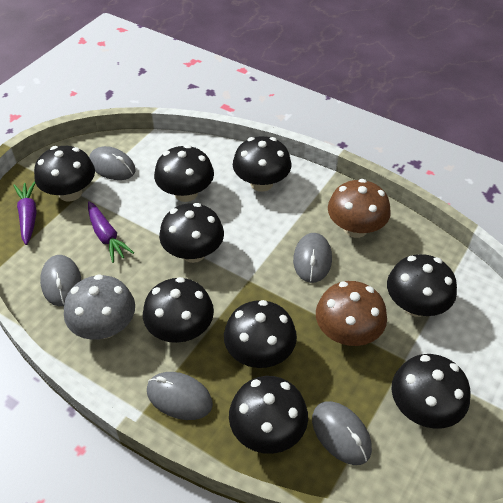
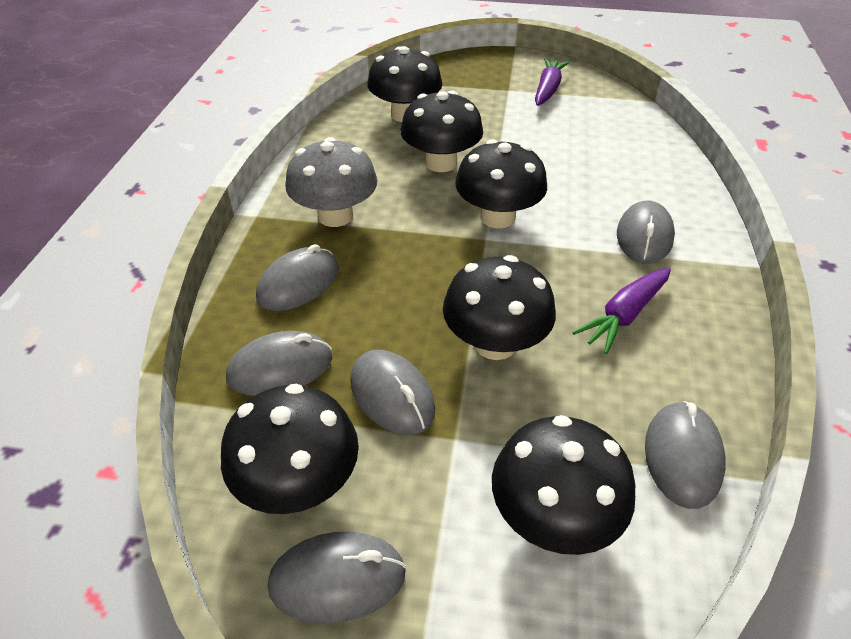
black mushroom: [34,146,95,202] [143,277,214,343] [154,145,214,202] [159,203,224,263] [224,300,297,368] [229,376,308,454] [233,136,291,192] [387,254,457,317] [392,354,470,429] = 9 -> [221,383,359,514] [367,46,442,122] [400,91,483,172] [443,255,556,360] [455,139,547,228] [492,415,635,555] = 6
brown mushroom: [316,281,387,346] [328,179,391,238] = 2 -> none = 0
grey mouse: [40,255,81,306] [89,146,136,180] [147,372,213,420] [293,233,332,283] [312,401,372,465] = 5 -> [226,331,332,396] [256,244,339,311] [268,531,406,623] [350,350,435,435] [617,201,675,264] [645,401,726,509] = 6

